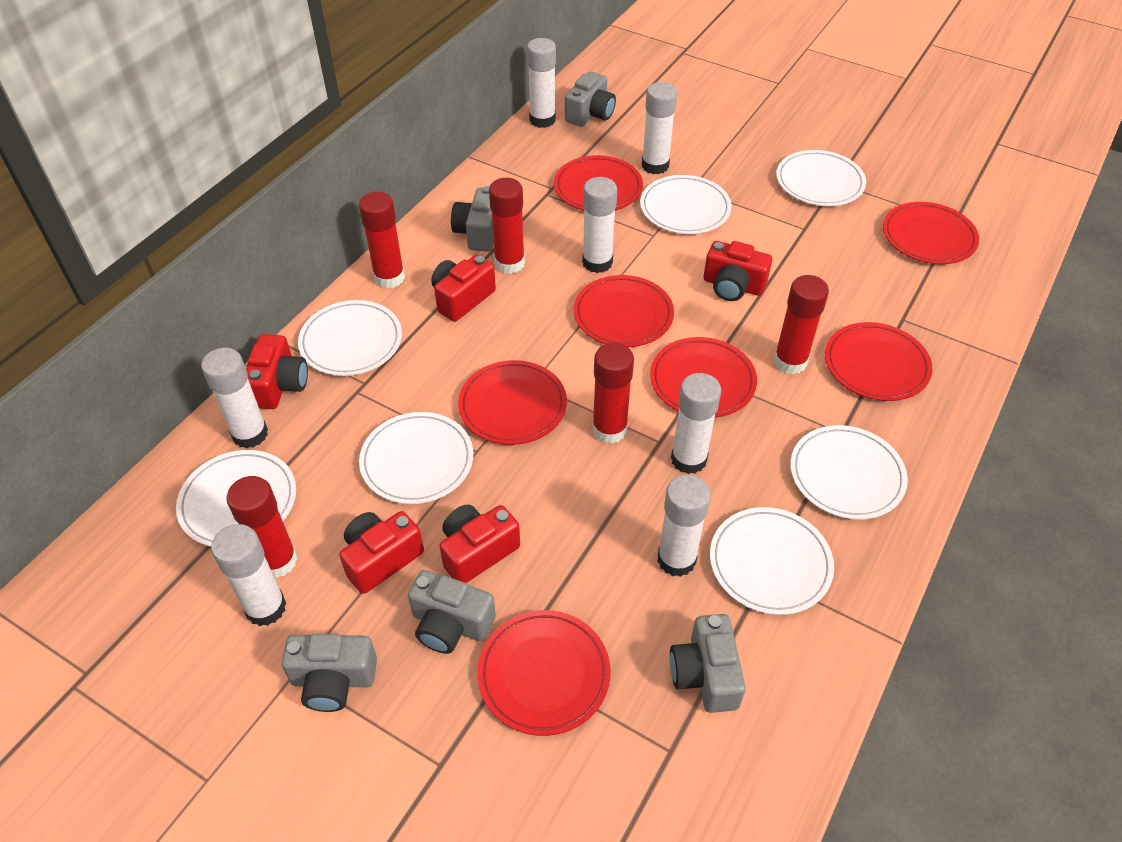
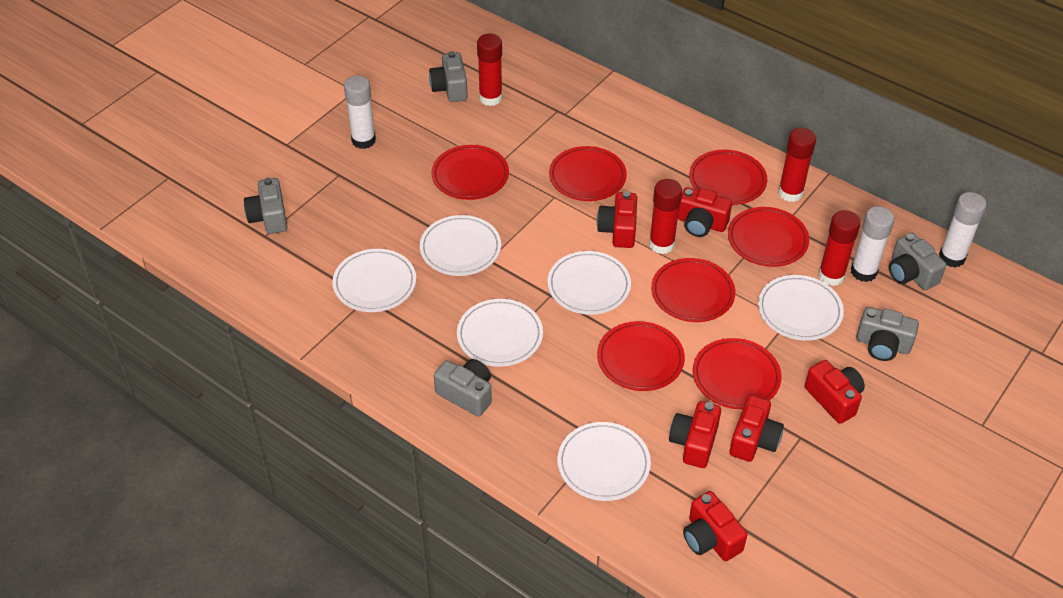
red camera: [246,334,308,409] [339,511,424,594] [431,255,496,322] [440,505,520,583] [704,241,772,301] = 5 -> [597,191,637,248] [669,401,721,468] [678,187,732,237] [683,491,748,561] [729,395,784,462] [805,360,865,424] = 6
red glue stick: [226,476,298,578] [359,192,405,288] [489,178,525,274] [592,343,634,443] [774,275,829,374] = 5 -> [477,34,503,106] [649,179,682,254] [778,128,816,202] [818,210,861,286] = 4
white glue stick: [201,348,268,449] [211,524,286,626] [527,38,556,128] [582,177,617,273] [642,82,677,174] [657,475,711,577] [671,373,721,474] = 7 -> [344,76,376,149] [851,206,894,282] [939,192,987,267] = 3
white plate: [176,450,296,547] [298,300,402,376] [359,412,473,504] [640,175,732,234] [710,507,834,615] [776,150,866,206] [790,425,908,520] = 7 -> [332,249,416,312] [420,215,501,276] [457,299,543,367] [547,251,631,315] [557,422,651,501] [758,275,844,341] = 6

